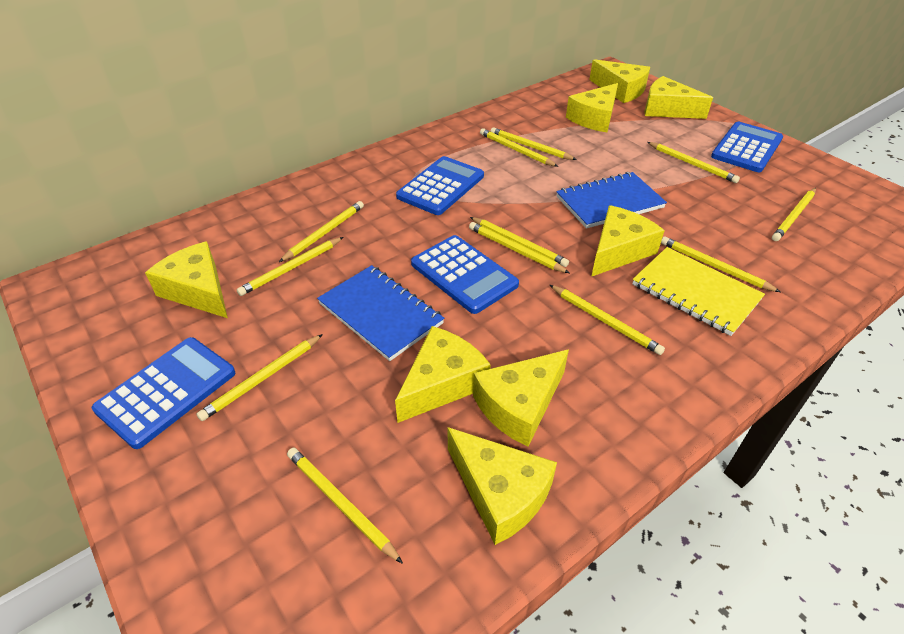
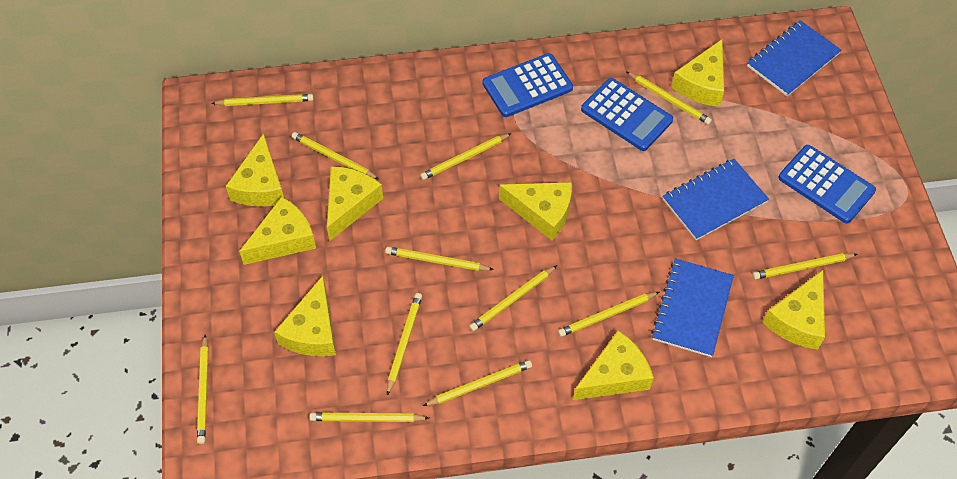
blue calculator: [92,337,235,449] [396,156,484,215] [411,235,519,314] [711,122,783,172] = 4 -> [483,53,573,117] [581,78,673,151] [778,145,876,224] = 3
blue notebook: [317,265,444,361] [556,172,667,229] = 2 -> [651,258,734,357] [663,159,769,240] [747,20,842,97] = 3
yellow notebook: [632,247,765,336] = 1 -> none = 0

